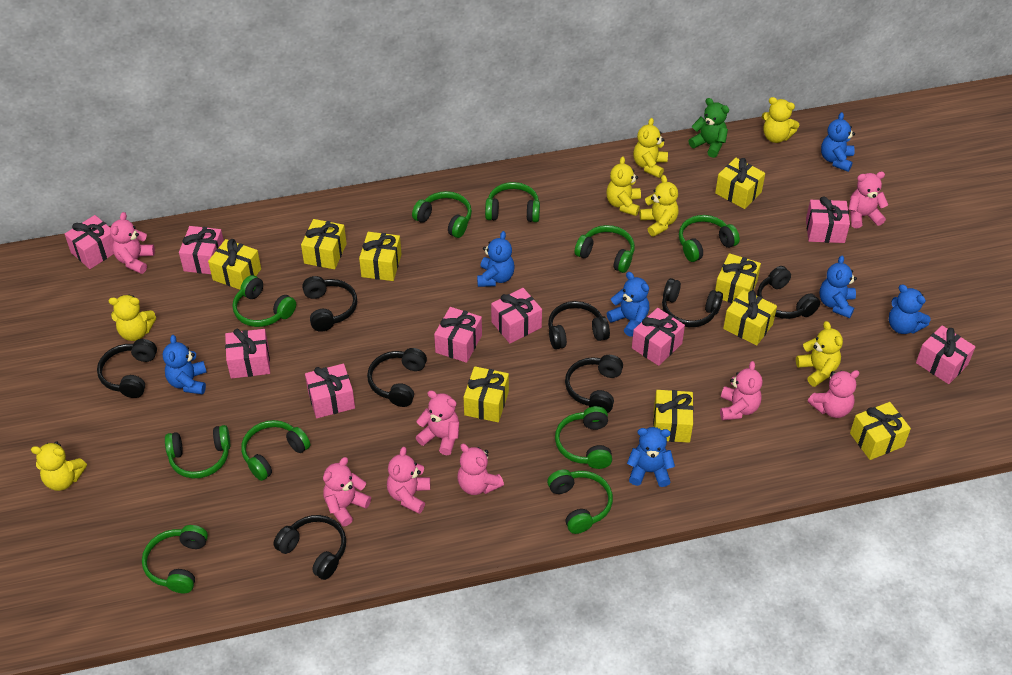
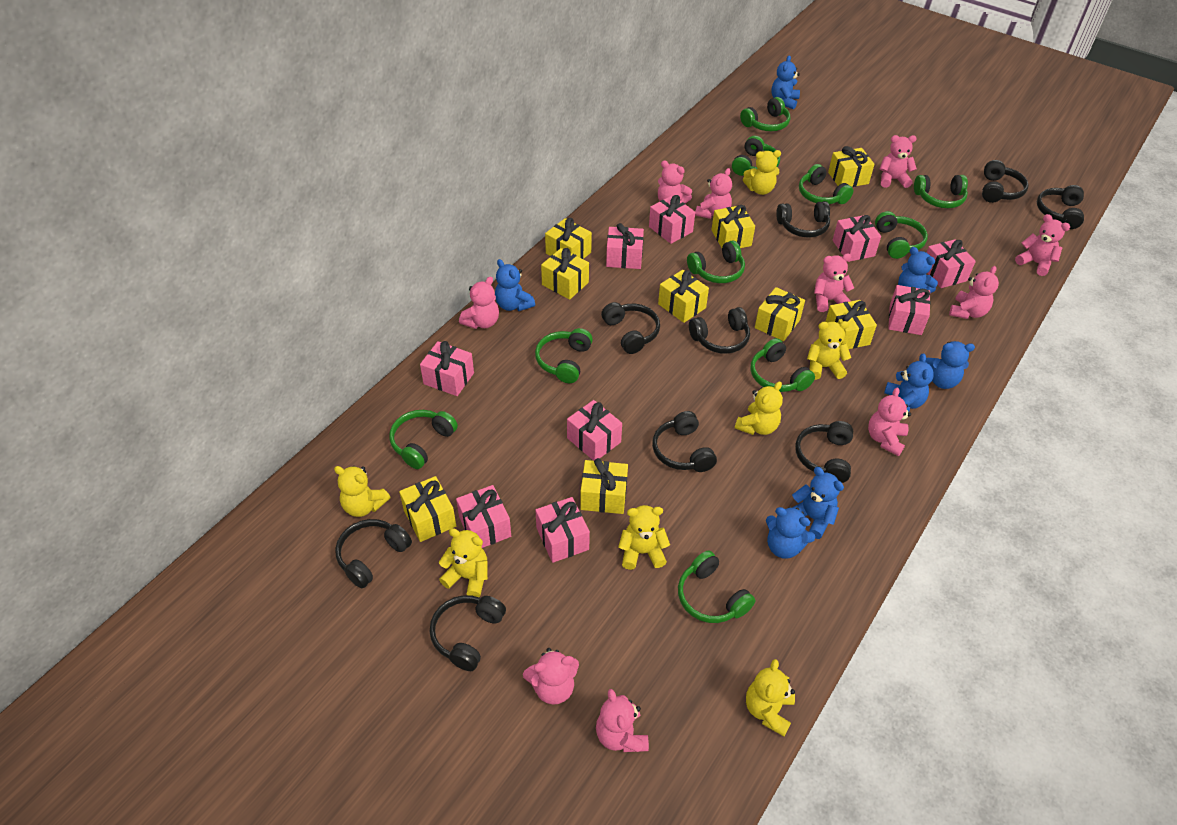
black headphones: [97,339,157,398] [273,515,346,580] [302,276,357,332] [367,348,427,407] [548,301,610,350] [565,355,623,413] [662,278,723,327] [757,266,820,319] = 8 -> [335,519,412,588] [430,595,506,671] [601,302,660,354] [652,411,717,472] [689,307,750,354] [776,201,830,237] [795,421,853,483] [982,160,1029,203] [1037,185,1084,229] = 9
green teddy bear: [688,98,729,158] = 1 -> none = 0
pink teddy bear: [110,212,155,274] [323,457,371,526] [387,447,430,514] [416,390,459,455] [457,444,504,495] [720,361,763,420] [808,370,860,418] [848,172,888,228] = 8 -> [459,276,499,329] [523,648,579,705] [596,689,649,752] [658,160,692,203] [695,168,732,219] [814,254,854,312] [868,388,911,456] [880,135,917,188] [949,266,999,319] [1015,214,1070,276] = 10

